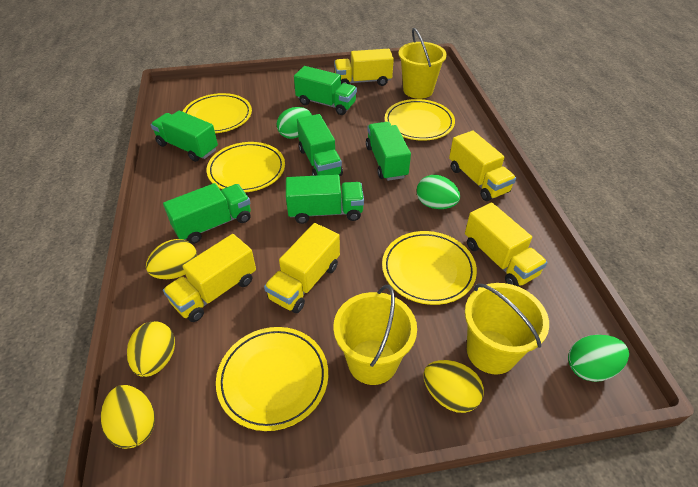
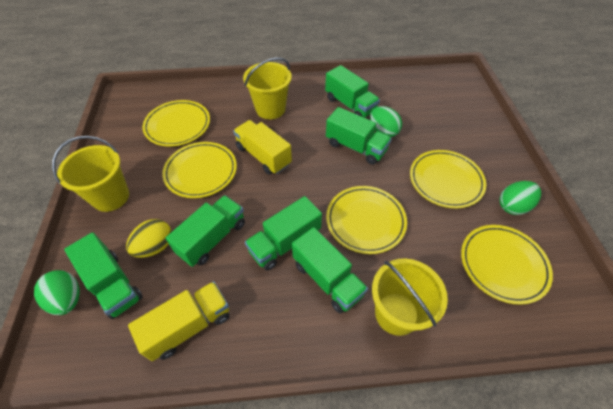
yellow egg: [101,385,155,449] [127,321,175,377] [146,239,197,279] [423,360,484,413] = 4 -> [126,219,172,258] = 1
yellow truck: [163,234,256,322] [264,223,340,313] [334,49,394,86] [449,131,516,201] [465,202,547,286] = 5 -> [128,281,229,361] [233,120,292,175] = 2

